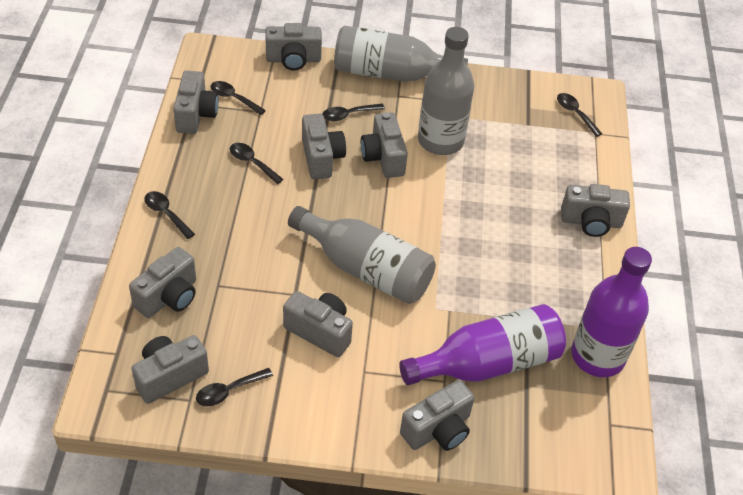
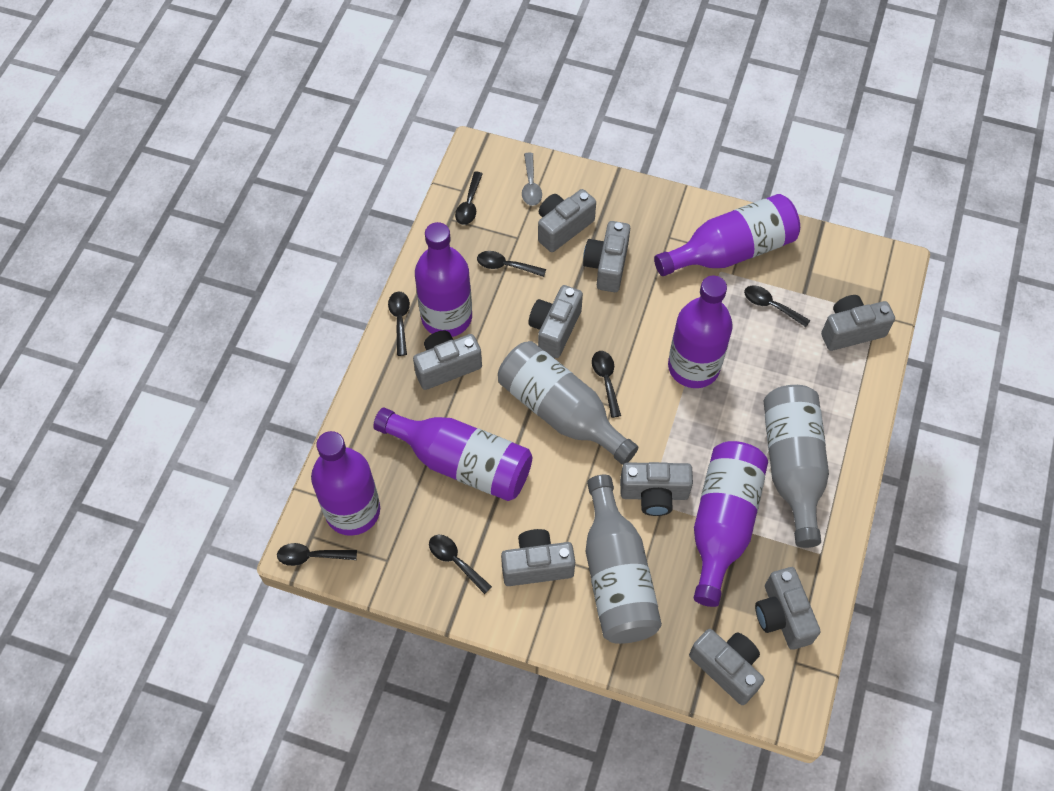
black spoon: [144,191,195,239] [196,368,273,406] [211,81,266,115] [230,143,283,184] [323,104,385,121] [557,93,602,137] = 6 -> [277,543,357,566] [388,291,410,356] [429,535,492,594] [455,172,483,225] [477,251,546,277] [592,351,621,418] [744,285,810,327] = 7
grey spoon: none = 0 -> [522,153,542,206] = 1
purple bottle: [399,304,566,385] [571,247,652,377] = 2 -> [311,431,380,536] [373,408,532,501] [415,222,472,337] [654,194,800,276] [668,276,733,388] [694,441,768,607] = 6

